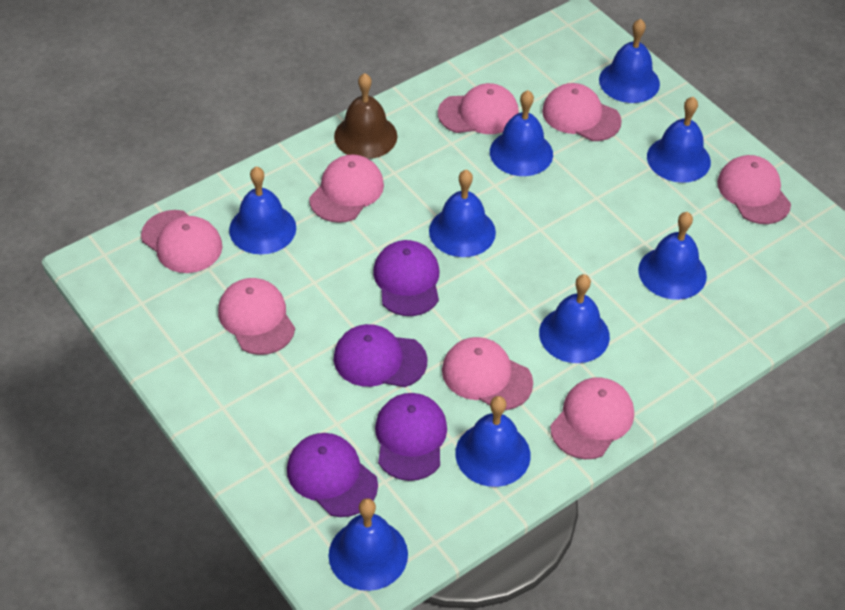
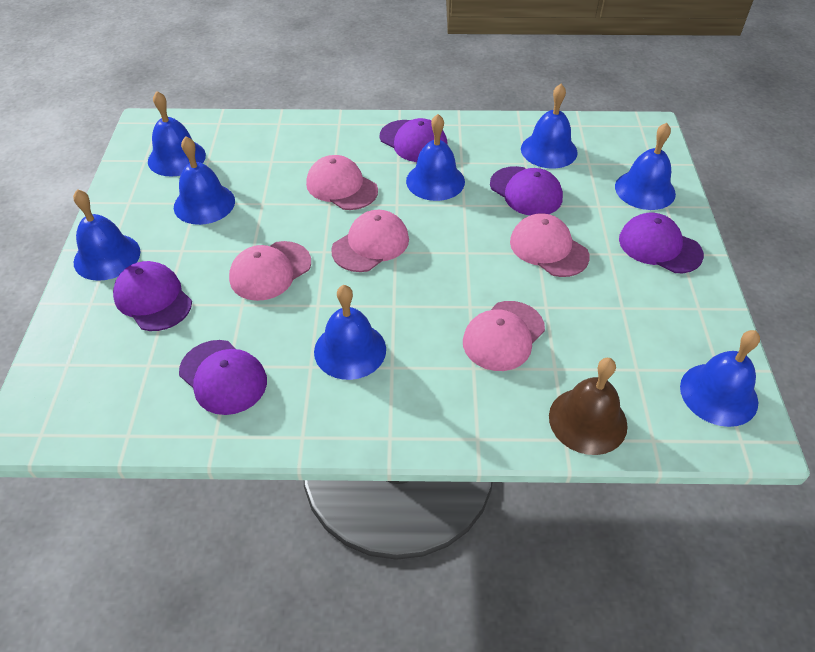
blue bell: [229,167,296,254] [329,498,408,591] [429,170,496,257] [455,396,531,487] [490,90,553,176] [539,274,610,363] [599,19,660,103] [638,212,707,300] [647,97,711,183] = 9 -> [73,189,140,281] [148,91,206,177] [174,136,235,225] [314,285,386,380] [406,114,465,201] [521,84,578,169] [615,123,676,210] [680,330,760,427] = 8
pink cap: [141,210,222,273] [218,278,295,355] [309,154,384,223] [438,83,519,134] [442,337,533,410] [542,83,622,141] [550,377,634,459] [717,155,791,224] = 8 -> [229,241,311,301] [306,155,378,210] [331,210,409,272] [463,301,545,371] [510,213,589,277] = 5
purple cap: [287,433,378,517] [334,324,427,387] [373,240,439,316] [375,393,447,481] = 4 -> [113,261,192,331] [179,340,267,415] [380,118,448,162] [490,166,563,216] [619,213,704,273] = 5

